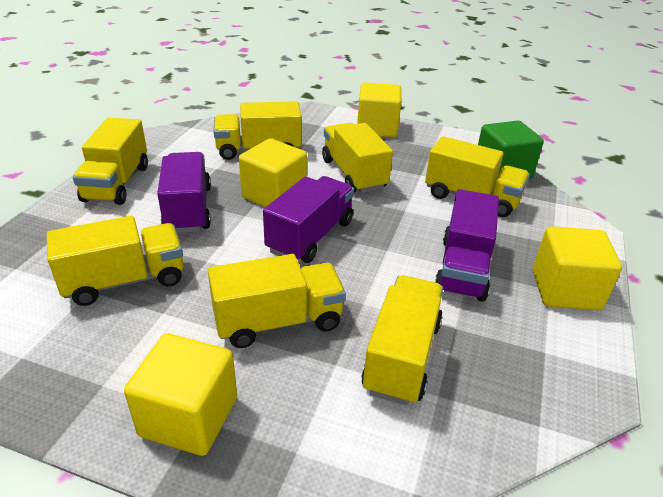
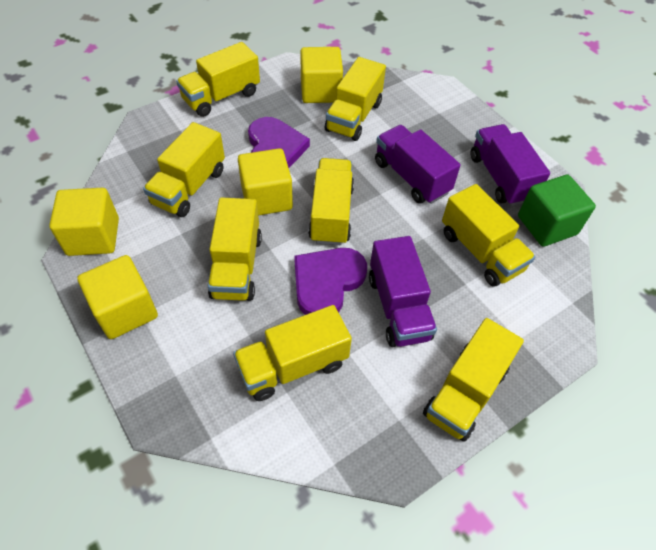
purple heart: none = 0 -> [248,117,310,168] [294,248,367,315] = 2
yellow truck: [47,216,184,306] [73,117,148,205] [208,254,346,348] [214,101,302,160] [322,123,393,193] [361,275,443,405] [425,136,530,217] = 7 -> [143,122,225,217] [176,42,260,117] [208,197,262,301] [233,305,352,401] [308,158,354,245] [325,57,386,141] [423,318,524,442] [442,184,535,287] = 8

